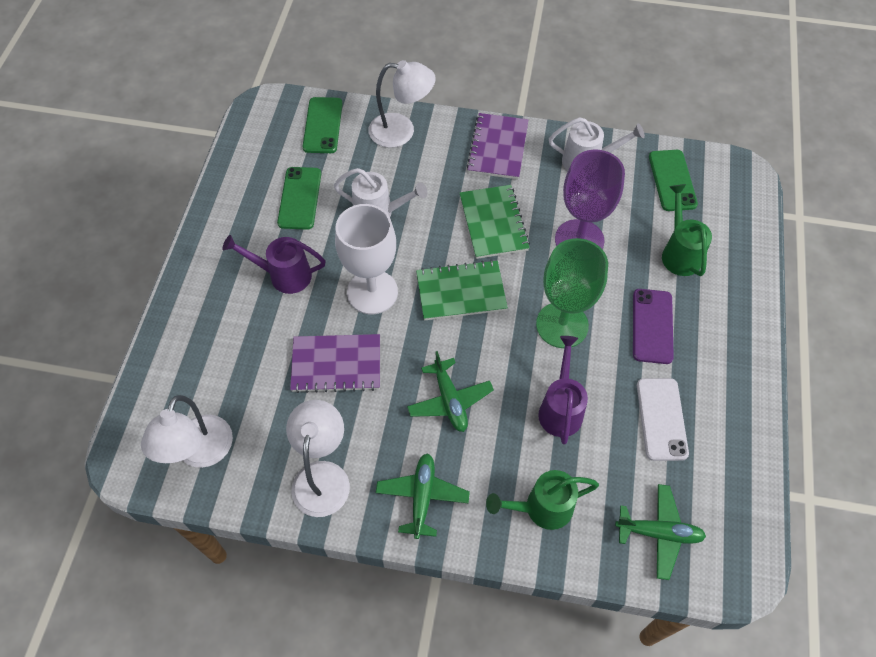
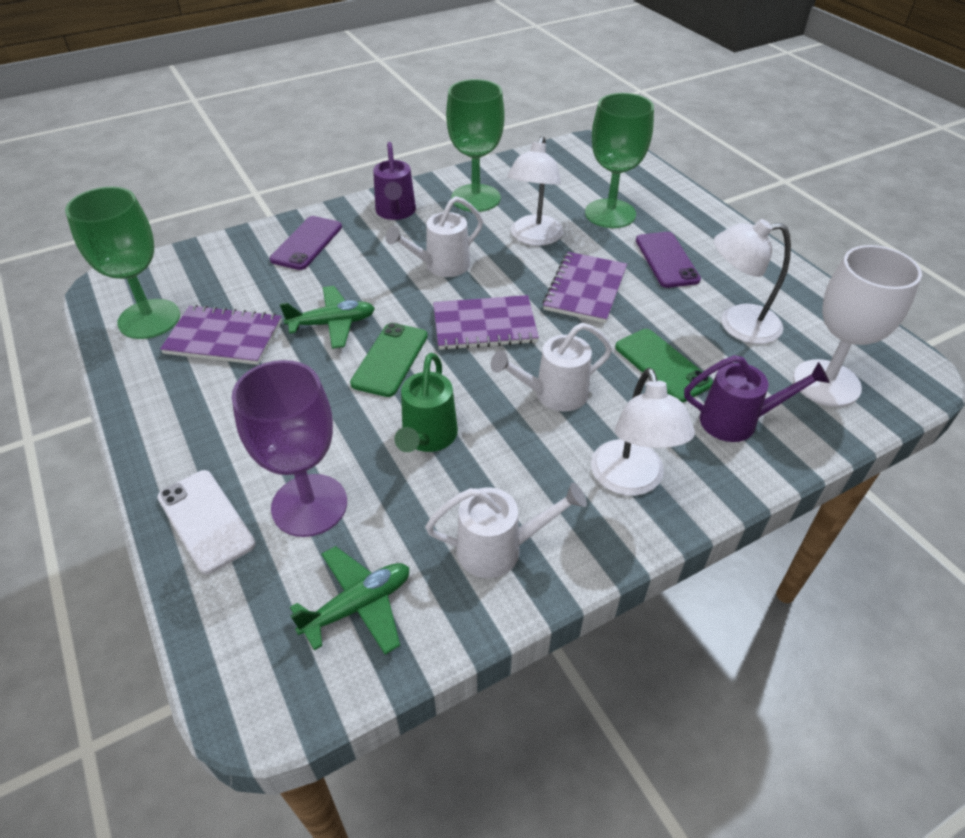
green goblet: [536,238,608,348] = 1 -> [65,187,180,339] [446,79,505,212] [585,93,654,228] = 3
green notebook: [416,260,508,321] [460,185,530,259] = 2 -> none = 0
green phone: [277,167,321,230] [302,97,343,153] [649,150,698,211] = 3 -> [350,323,428,397] [615,329,713,403] = 2
green plane: [376,453,470,539] [407,351,494,432] [615,484,706,580] = 3 -> [280,286,375,349] [290,546,409,655] = 2
green watering can: [486,470,599,530] [662,184,712,276] = 2 -> [394,353,458,452] = 1
purple notebook: [290,334,380,393] [467,113,528,179] = 2 -> [160,305,282,365] [433,295,539,350] [542,252,627,323] = 3
purple phone: [633,289,674,364] = 1 -> [270,216,342,270] [636,232,701,288] = 2
white watering can: [334,168,427,217] [549,117,645,171] = 2 -> [386,196,483,277] [425,482,587,578] [491,323,612,411] = 3

